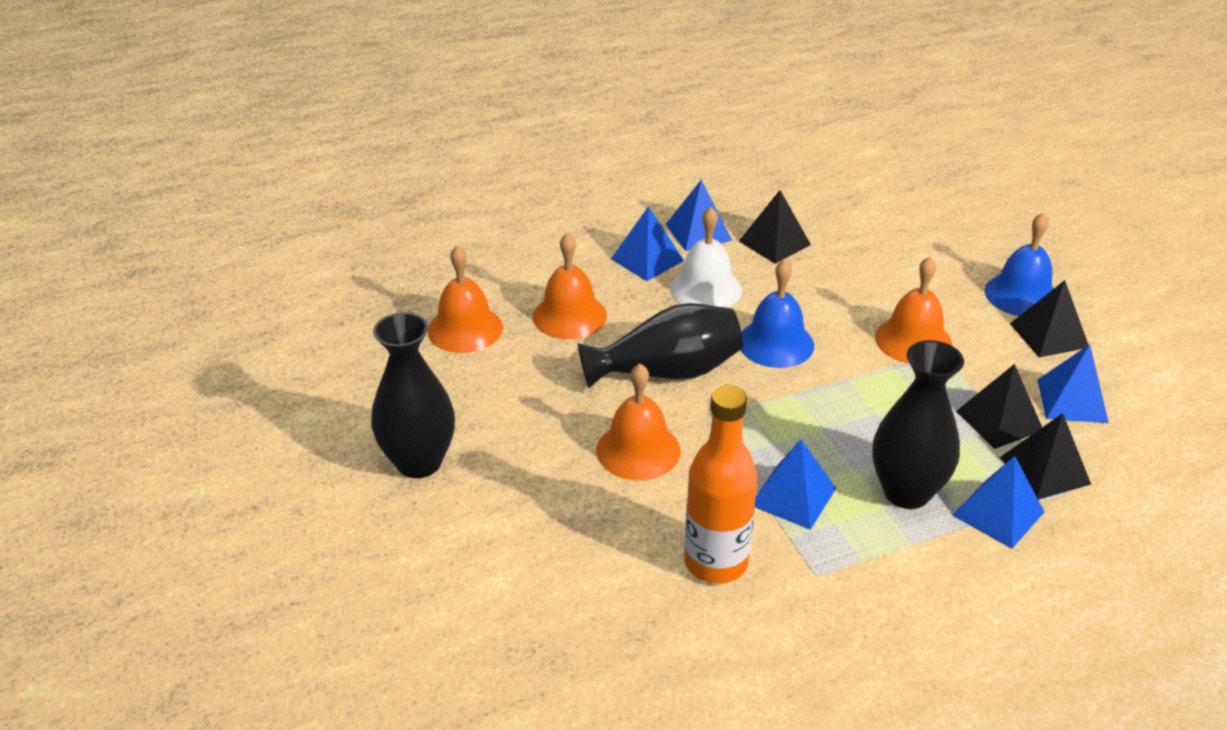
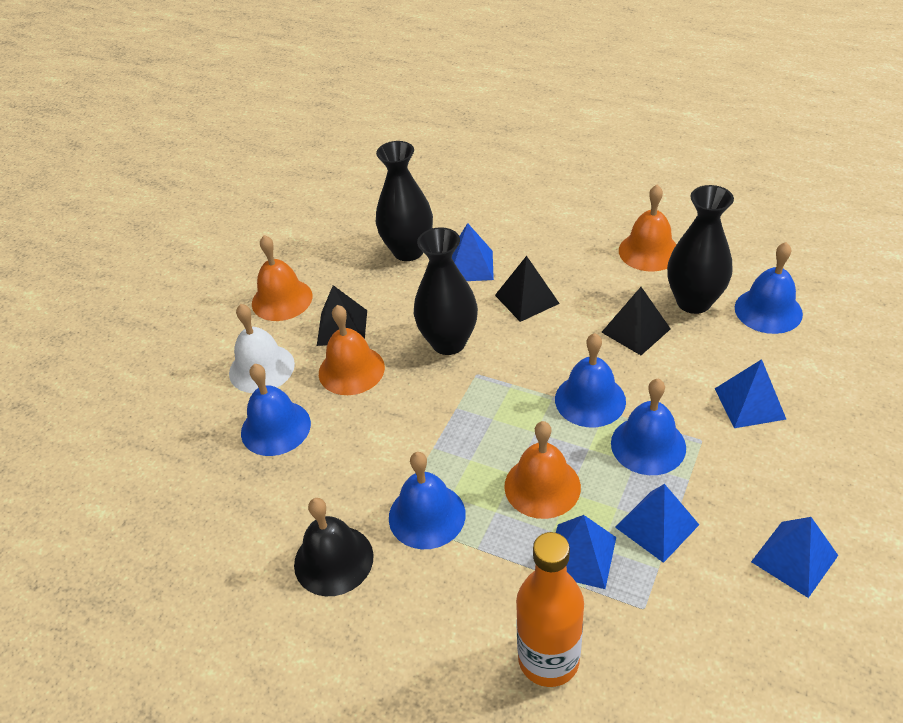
black bell: none = 0 -> [294,498,374,596] = 1
black pyramid: [739,190,811,264] [956,364,1042,449] [1000,413,1091,500] [1010,280,1088,357] = 4 -> [317,285,367,346] [495,256,560,322] [601,287,671,355] = 3
blue bell: [740,259,814,368] [985,213,1054,316] = 2 -> [241,364,311,456] [389,452,466,549] [555,333,626,427] [611,379,686,475] [735,242,803,334] = 5

